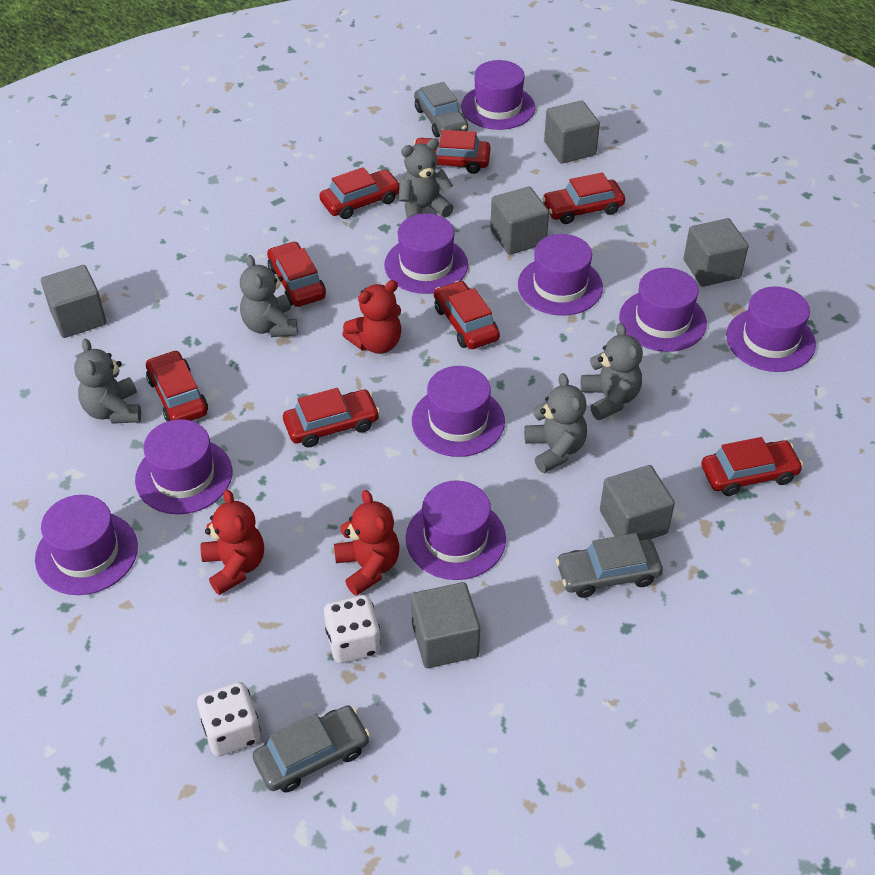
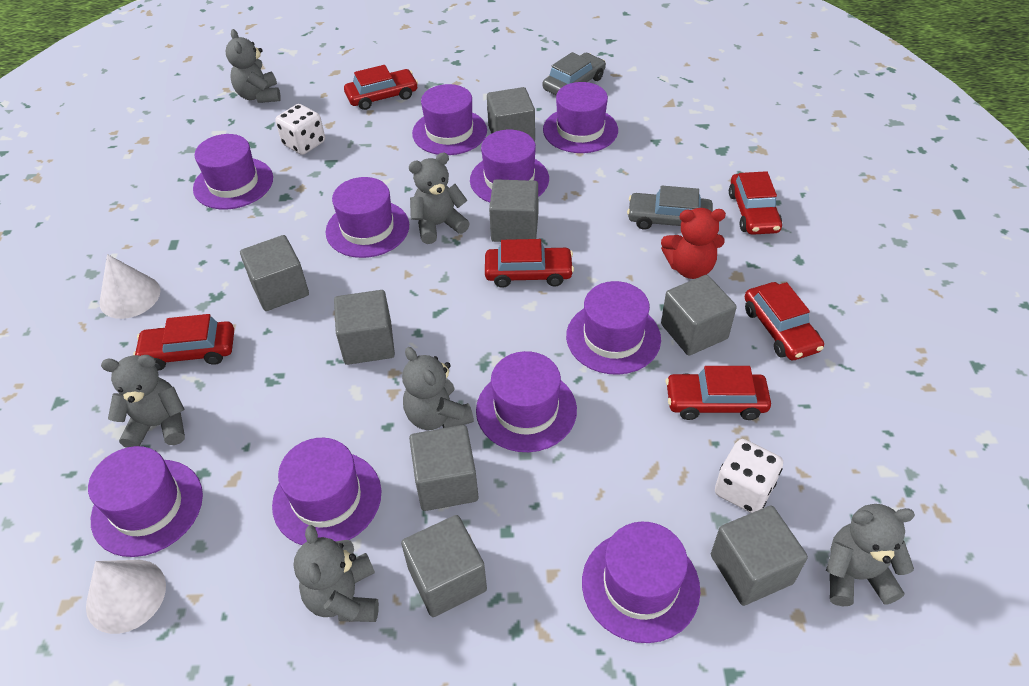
grey car: [253,705,370,793] [414,82,468,137] [556,533,663,598] = 3 -> [543,52,606,95] [627,186,713,230] = 2
grey cube: [41,265,106,338] [411,582,480,668] [490,186,549,255] [544,101,600,164] [600,465,675,540] [684,218,749,287] = 6 -> [240,235,309,311] [334,290,395,365] [401,515,487,617] [409,425,479,511] [487,87,535,141] [489,179,538,242] [661,275,737,356] [711,506,808,606] = 8
grey teddy bear: [74,338,141,424] [240,255,298,337] [399,139,454,218] [524,373,587,473] [581,323,643,420] = 5 -> [101,355,185,448] [226,29,281,103] [294,525,379,622] [402,347,474,430] [409,152,470,244] [826,504,915,606] = 6
purple hat: [35,495,138,595] [135,419,232,514] [384,213,468,294] [406,480,506,580] [412,366,505,457] [461,60,535,130] [518,234,603,316] [619,268,707,352] [726,286,816,372] = 9 -> [88,446,203,557] [193,134,273,210] [272,438,381,545] [326,177,409,258] [412,84,487,155] [470,130,549,203] [476,351,577,452] [543,82,618,153] [566,281,661,375] [582,522,700,643] = 10
red car: [146,350,208,421] [267,241,326,307] [283,388,380,448] [319,167,399,219] [414,130,491,174] [434,281,500,349] [542,172,625,224] [701,437,803,496] = 8 -> [133,314,234,371] [344,65,418,110] [485,239,574,288] [666,366,771,420] [729,171,782,235] [745,282,824,360] = 6
red teddy bear: [201,489,264,595] [334,490,399,596] [342,280,401,354] = 3 -> [661,208,726,279] = 1
white cone: none = 0 -> [86,560,166,634] [99,254,161,319] = 2

